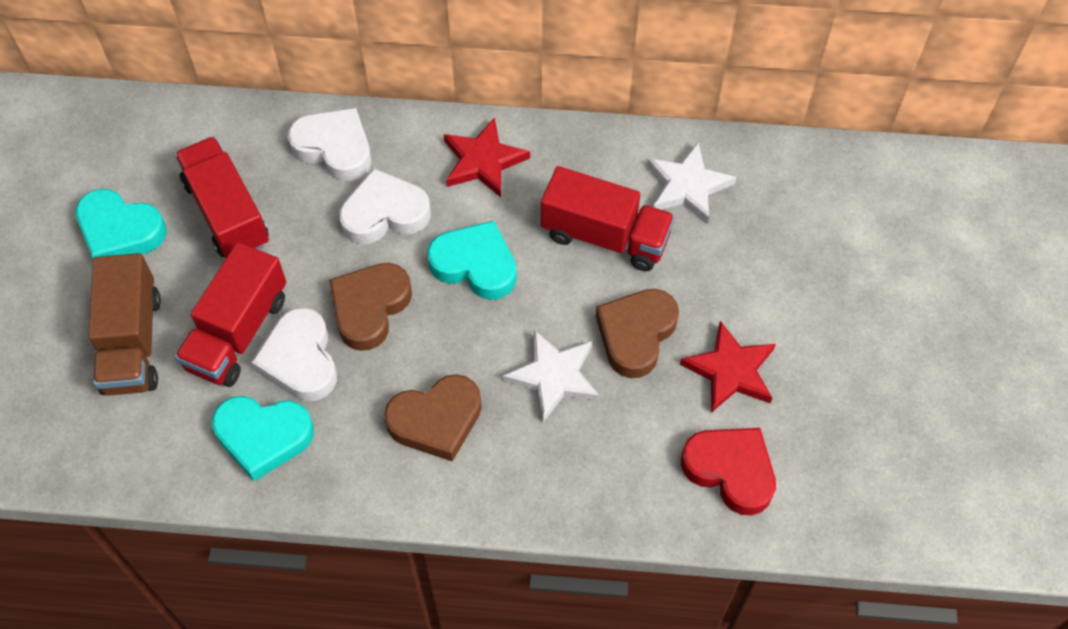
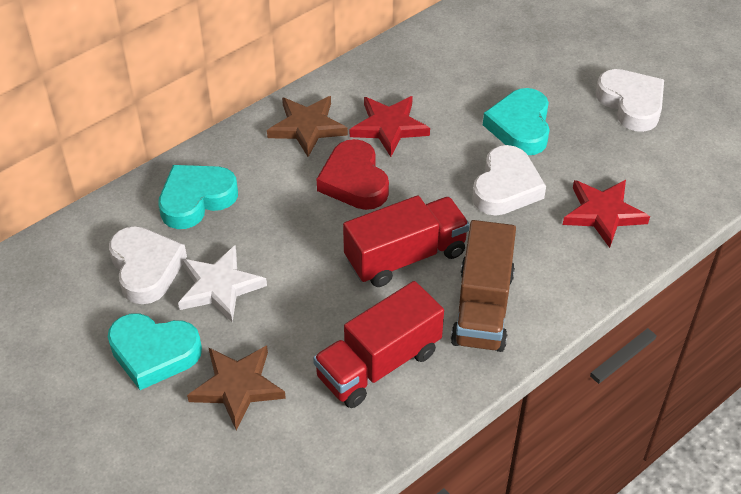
brown heart: [329,263,412,351] [384,374,482,461] [596,289,679,378] = 3 -> none = 0
brown star: none = 0 -> [187,346,286,430] [267,96,348,157] = 2
red truck: [175,137,269,258] [175,242,286,387] [541,166,675,271] = 3 -> [313,281,444,408] [343,195,470,287] = 2
white star: [503,330,599,422] [647,143,736,224] = 2 -> [178,245,267,323] = 1

